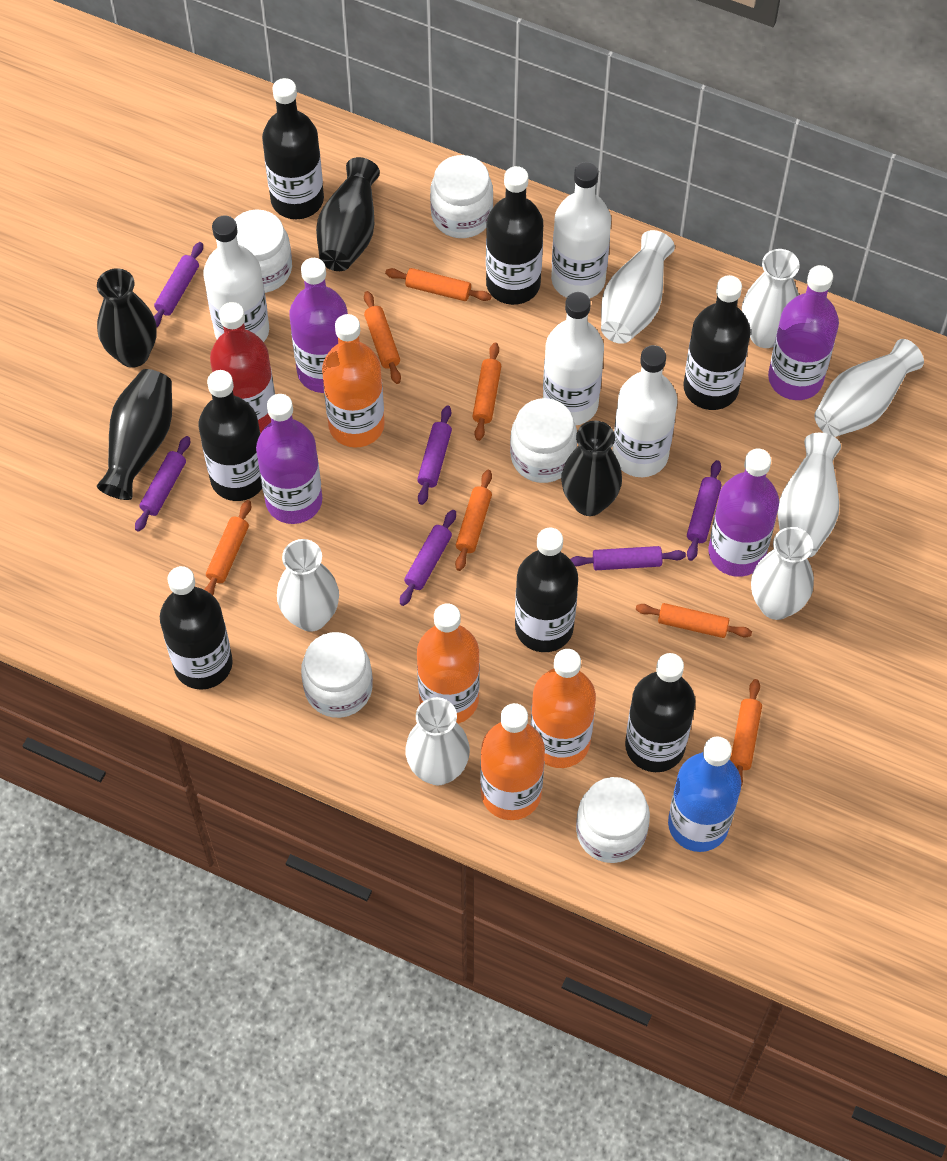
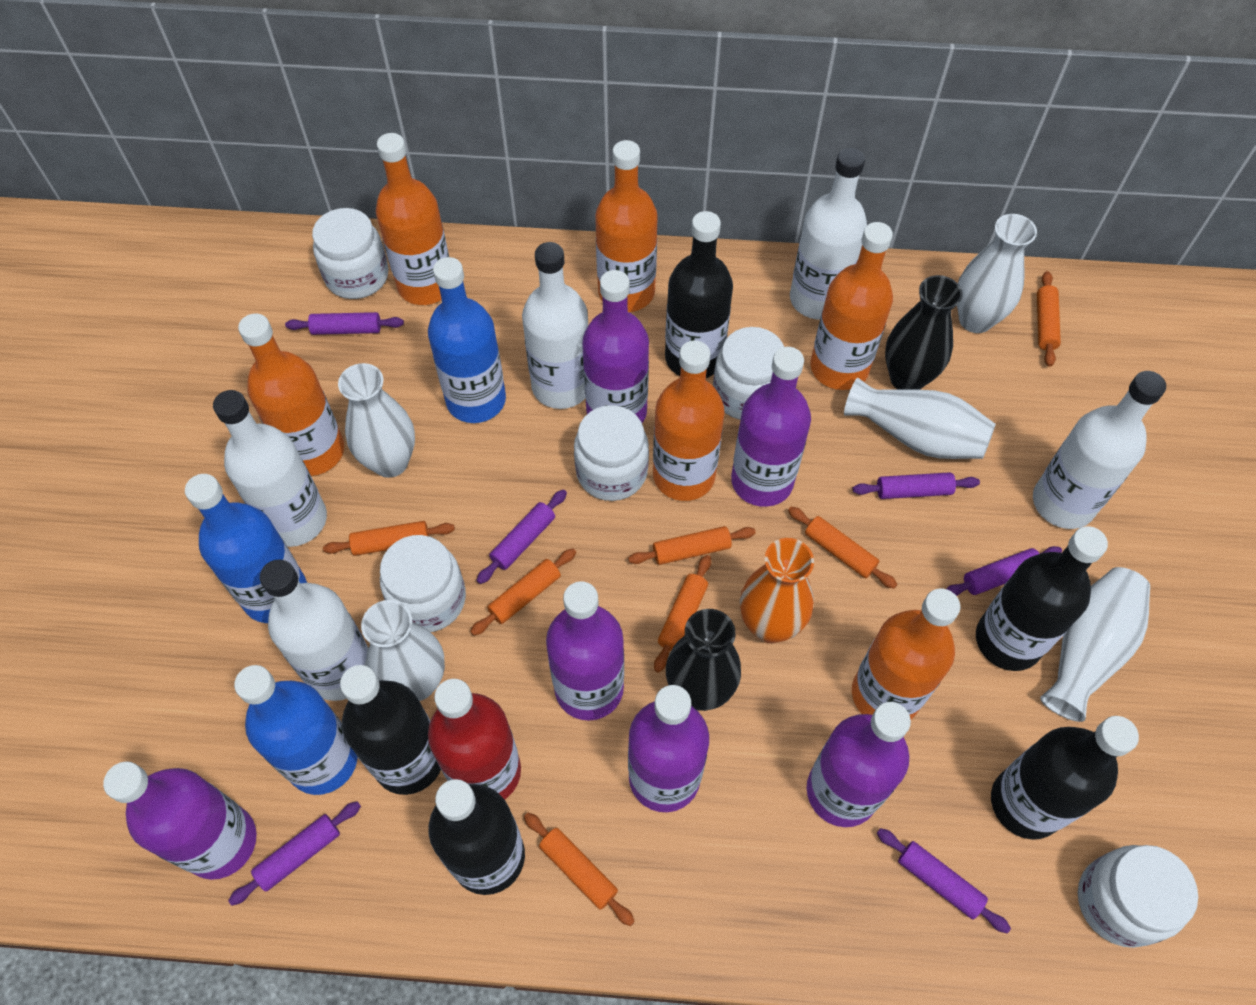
black bottle: [160,566,233,690] [198,370,262,501] [262,78,324,219] [486,166,543,305] [515,527,578,652] [625,653,695,772] [683,275,751,410] = 7 -> [340,665,441,795] [429,779,525,895] [665,211,733,378] [976,526,1108,671] [991,716,1139,840] = 5
black vase: [97,268,157,368] [97,369,172,500] [316,157,380,271] [561,421,622,516] = 4 -> [666,609,741,711] [885,275,963,390] = 2
blue bottle: [668,737,741,852] = 1 -> [185,474,307,623] [234,665,357,795] [428,257,506,423] = 3
orange bottle: [322,314,385,448] [417,603,480,724] [480,703,545,820] [531,649,596,768] = 4 -> [238,314,344,476] [376,133,449,305] [595,140,658,312] [653,340,725,501] [810,222,893,390] [852,589,960,719] = 6
orange vase: none = 0 -> [740,538,814,643] = 1
purple bottle: [256,394,322,524] [289,258,348,393] [708,448,779,577] [768,265,839,400] = 4 -> [103,761,257,880] [546,581,624,721] [582,270,649,423] [628,685,709,812] [731,347,811,507] [807,702,911,827] = 6
white bottle: [203,215,269,342] [543,292,604,425] [551,162,611,298] [612,345,677,477] = 4 -> [213,390,327,547] [260,559,369,701] [522,242,588,409] [790,148,867,320] [1033,371,1166,529] = 5
white vase: [277,539,339,632] [405,697,470,785] [601,230,675,344] [742,249,800,348] [751,527,814,620] [778,432,841,558] [814,339,924,437] = 7 -> [338,363,415,478] [361,600,445,701] [844,378,996,459] [957,214,1037,333] [1040,567,1150,722] = 5

